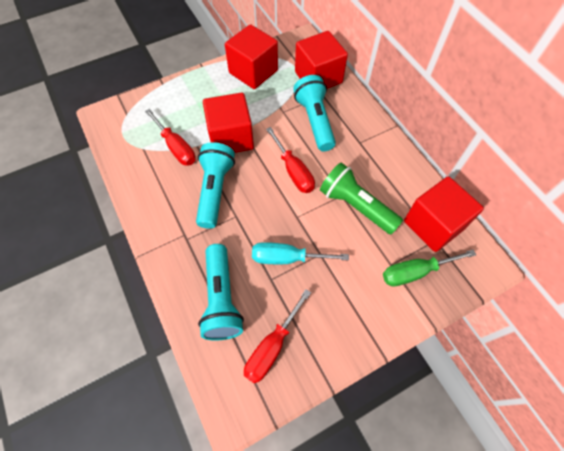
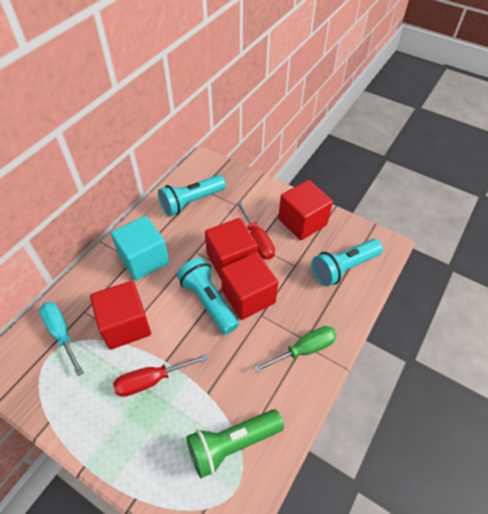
red screwdriver: [145,109,196,166] [244,289,311,384] [266,127,315,193] = 3 -> [113,354,208,397] [237,201,275,260] = 2
turquoise cube: none = 0 -> [111,216,169,280] = 1

